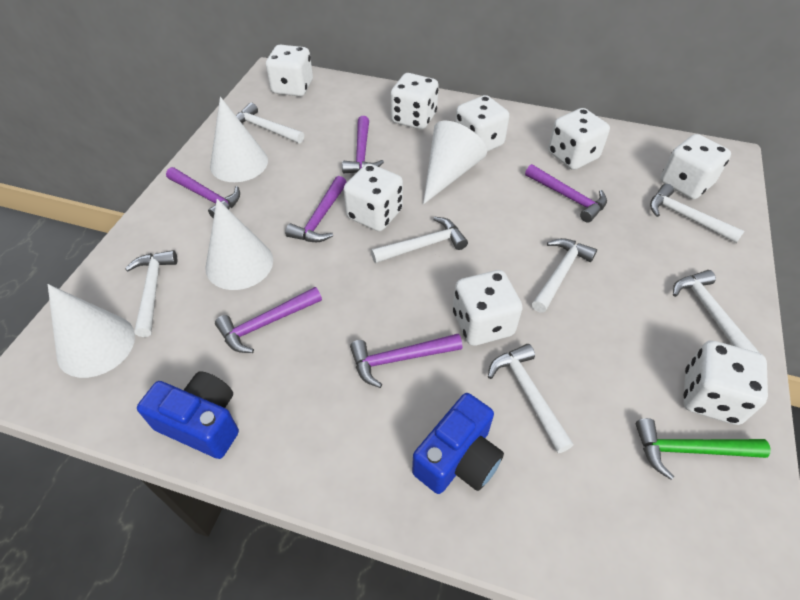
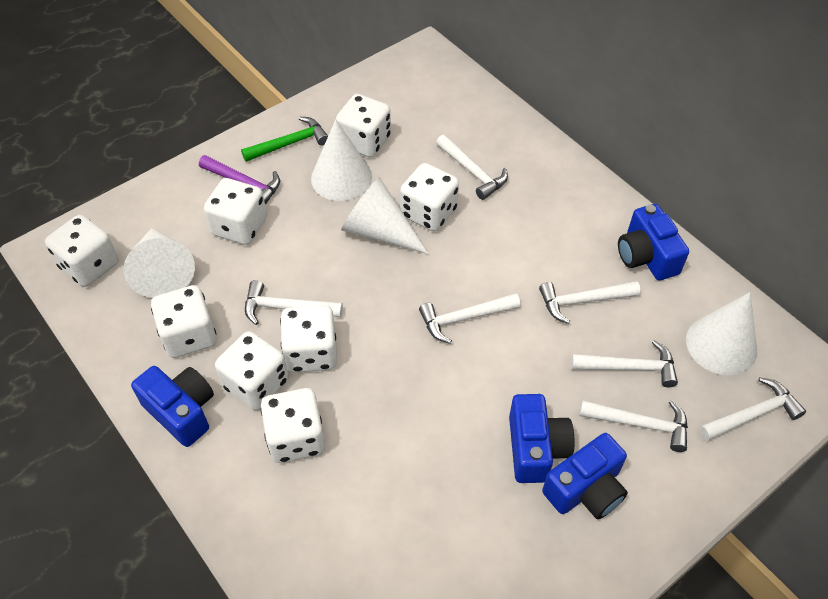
blue camera: [137,371,239,459] [412,393,504,494] = 2 -> [131,366,214,447] [509,394,575,483] [542,433,628,519] [618,204,689,280] = 4
purple hammer: [166,167,240,219] [215,287,322,353] [285,176,347,242] [342,116,384,174] [350,334,462,388] [525,164,607,223] = 6 -> [199,155,280,205] = 1

